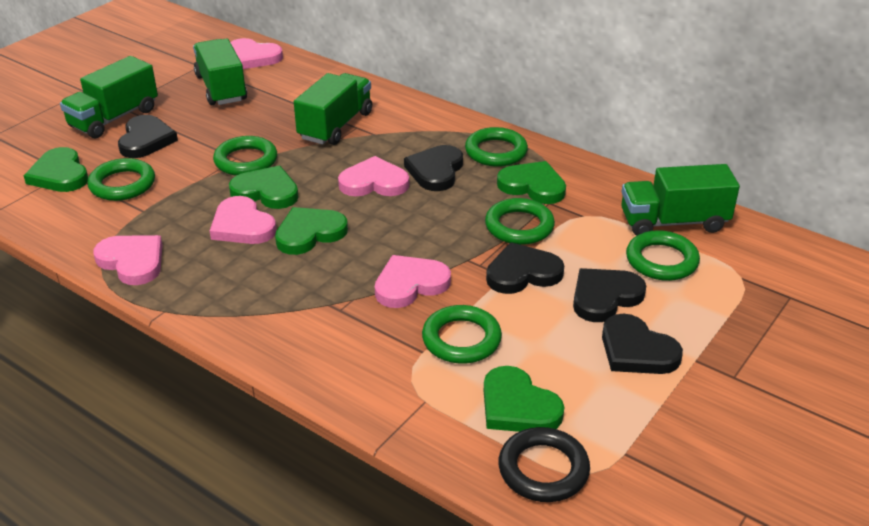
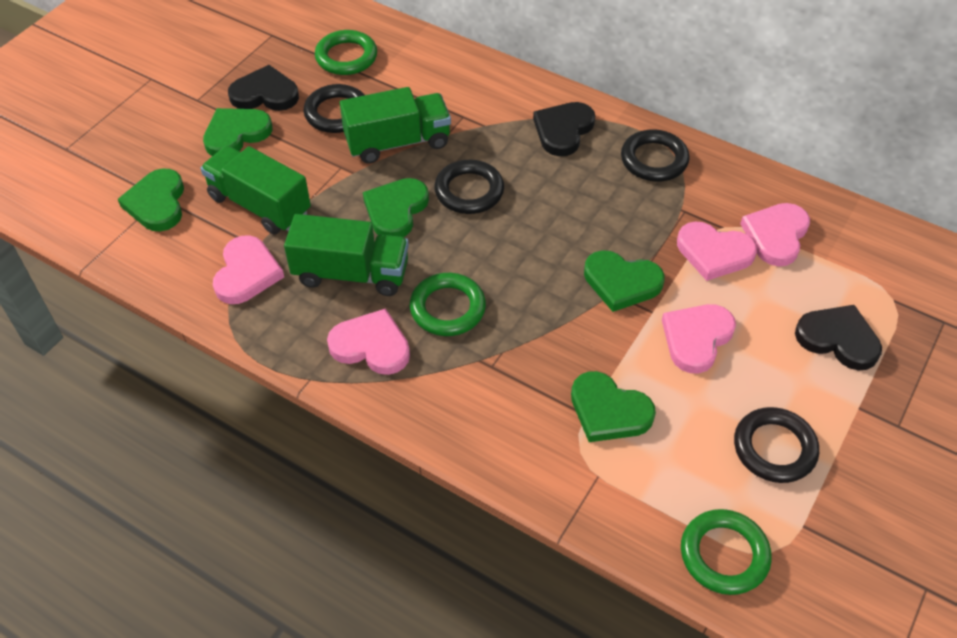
black heart: [118,115,178,158] [404,145,463,191] [486,242,564,294] [573,268,646,322] [602,314,683,374] = 5 -> [228,65,299,111] [533,102,595,156] [795,305,882,370] = 3
black ring: [498,427,590,502] = 1 -> [303,84,365,133] [434,160,504,214] [621,129,689,182] [734,407,819,483] = 4
green ring: [88,158,155,201] [213,136,277,176] [422,305,502,364] [465,127,528,167] [485,198,555,245] [626,230,700,281] = 6 -> [315,30,377,75] [410,273,486,336] [681,509,772,595] = 3
green truck: [60,56,158,138] [193,39,247,105] [294,73,372,145] [621,164,740,236] = 4 -> [200,146,311,234] [284,214,409,296] [340,87,451,164] = 3

